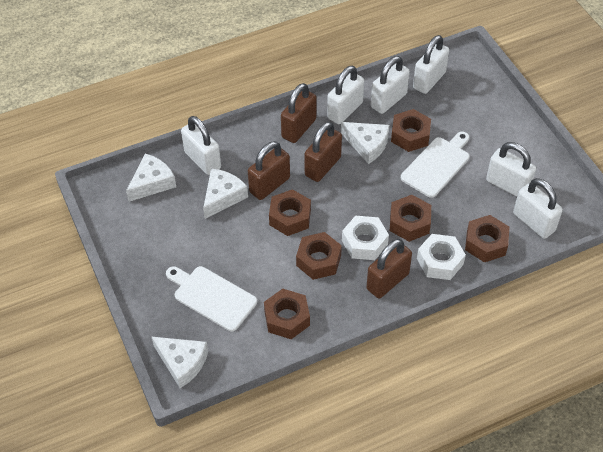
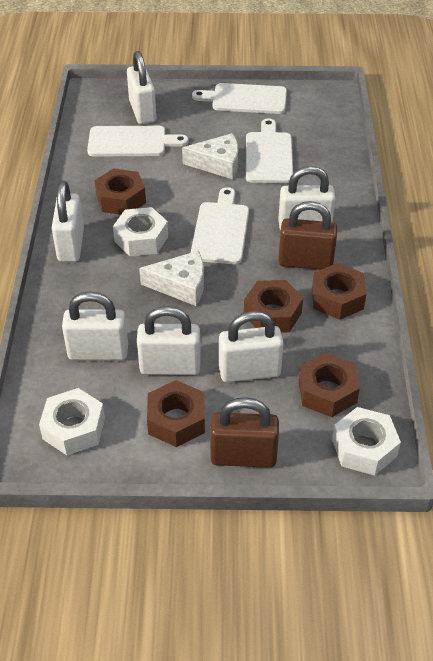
brown nut: [264,289,310,339] [269,189,311,236] [296,232,342,280] [390,195,431,242] [391,109,431,152] [465,215,510,262] = 6 -> [95,168,146,215] [147,380,205,447] [244,280,303,333] [299,353,360,417] [312,263,366,320] = 5
brown padlock: [248,141,290,200] [281,83,317,143] [304,122,342,182] [366,239,412,298] = 4 -> [210,397,279,468] [278,201,337,270] = 2
white cheese: [126,154,176,202] [152,337,208,388] [203,168,248,219] [341,122,389,164] = 4 -> [139,251,204,306] [182,133,238,179] = 2
white cutting board: [166,266,257,331] [401,131,470,198] = 2 -> [87,126,188,157] [191,187,249,264] [192,83,287,114] [246,118,293,183] = 4
white nut: [342,216,389,260] [417,234,466,280] = 2 -> [39,388,105,455] [113,207,168,256] [332,407,401,476] = 3

